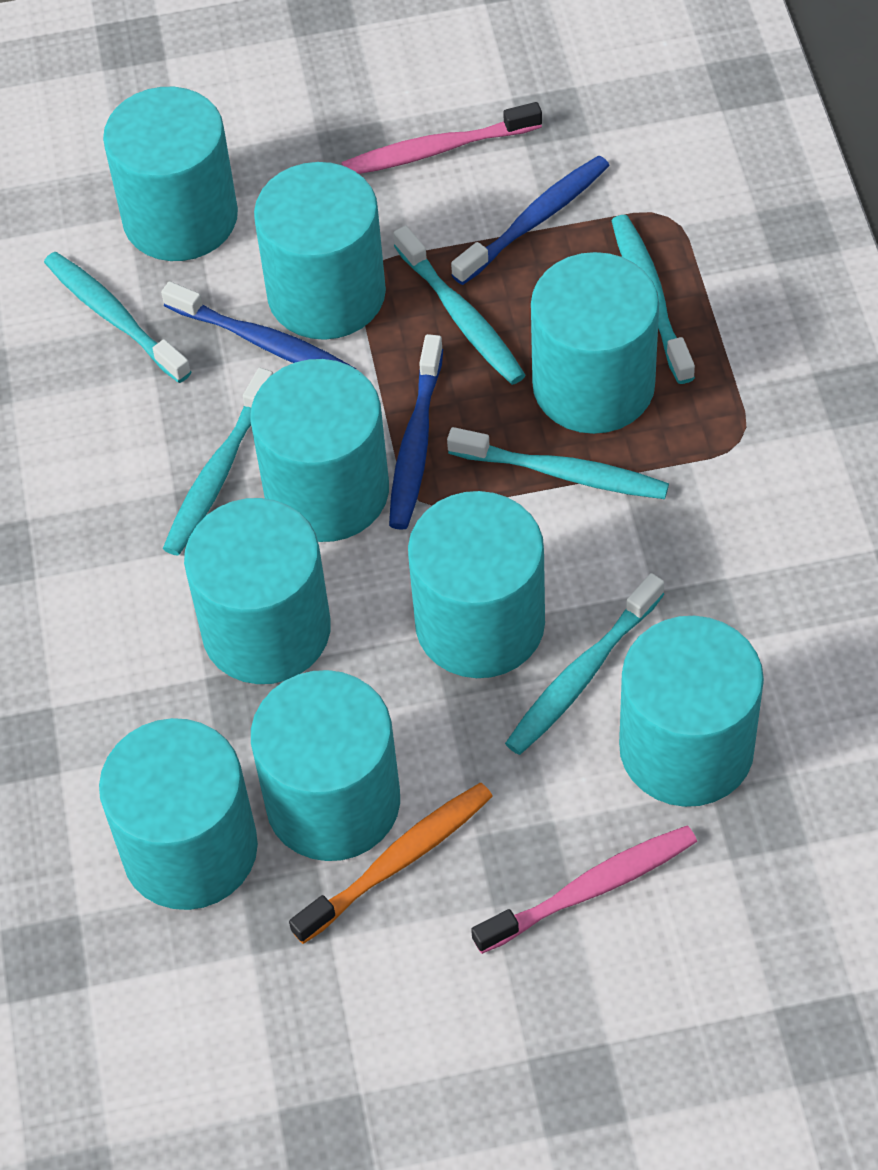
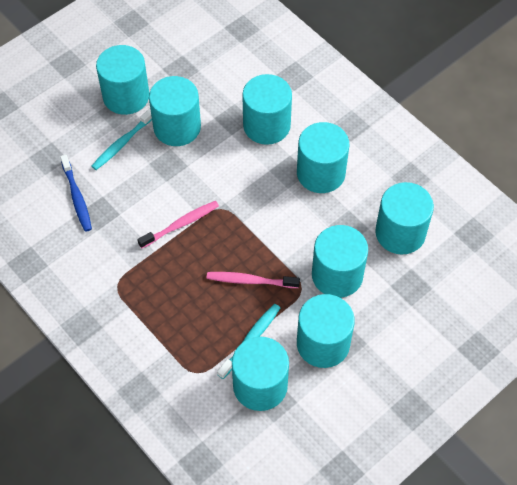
blue toothbrush: [161,281,356,369] [389,334,443,530] [451,156,610,285] = 3 -> [60,154,92,232] = 1
orange toothbrush: [289,783,493,944] = 1 -> none = 0
turquoise cylinder: [99,718,258,910] [103,87,238,261] [184,498,331,684] [250,359,389,542] [251,670,400,861] [254,162,386,340] [408,491,545,678] [531,252,659,434] [619,616,764,807] = 9 -> [96,45,149,115] [149,76,201,146] [232,337,289,411] [242,74,292,145] [297,122,349,193] [297,294,355,368] [312,225,368,298] [375,182,434,255] = 8
turquoise toothbrush: [44,252,191,383] [163,368,273,556] [393,225,526,385] [447,427,669,499] [505,573,664,755] [612,215,695,384] = 6 -> [91,108,152,170] [217,304,280,379] = 2

